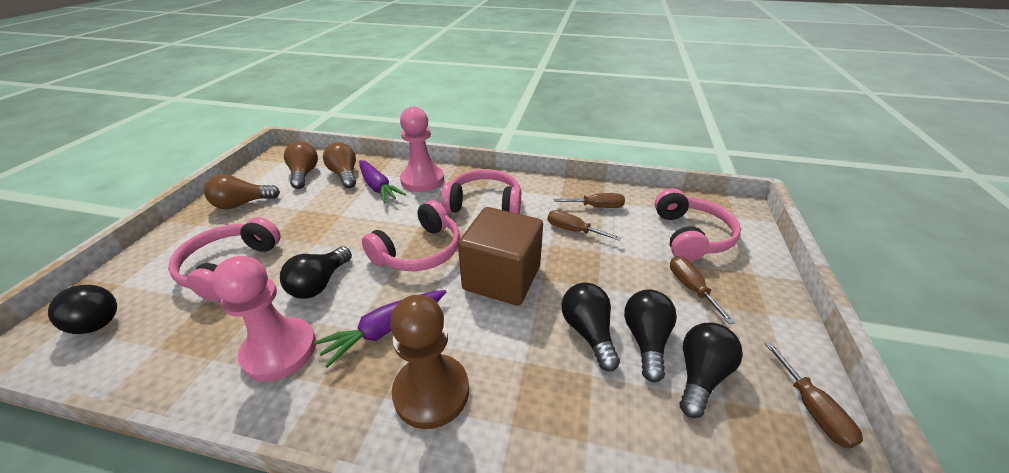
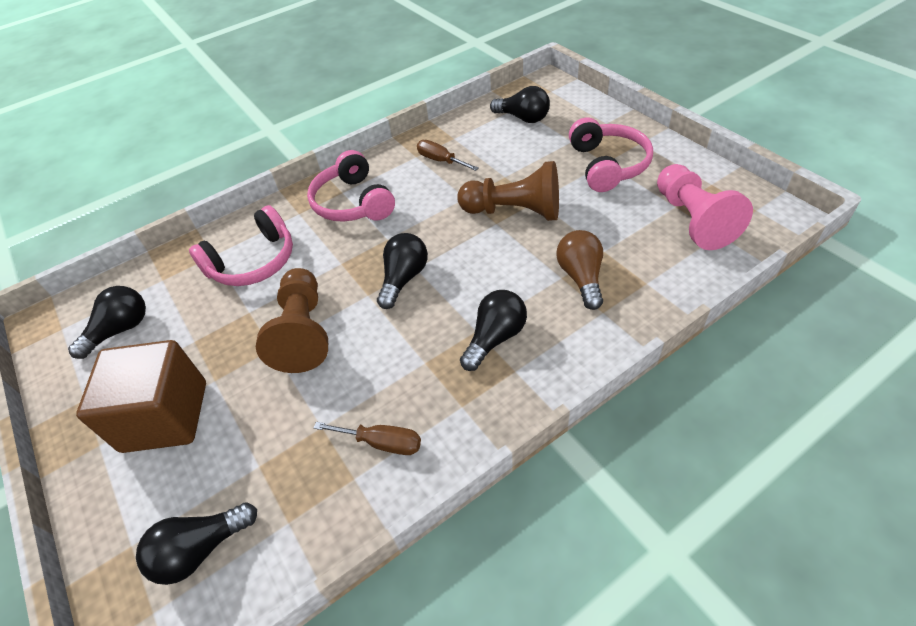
brown light bulb: [204,174,280,209] [284,141,318,189] [323,142,356,188] = 3 -> [556,230,603,310] = 1
brown pawn: [390,295,469,429] = 1 -> [256,268,328,373] [457,161,559,221] = 2
brown screwdriver: [547,210,621,241] [554,193,625,208] [670,256,735,324] [765,342,863,448] = 4 -> [314,422,421,455] [417,140,479,171] = 2
pink headphones: [168,217,281,302] [362,200,460,271] [441,169,521,214] [654,188,741,261] = 4 -> [189,205,293,286] [307,150,395,222] [569,117,653,192] = 3
pink pawn: [211,256,316,382] [400,107,444,192] = 2 -> [657,164,753,250] = 1
purple carrot: [314,290,446,368] [359,160,406,203] = 2 -> none = 0

